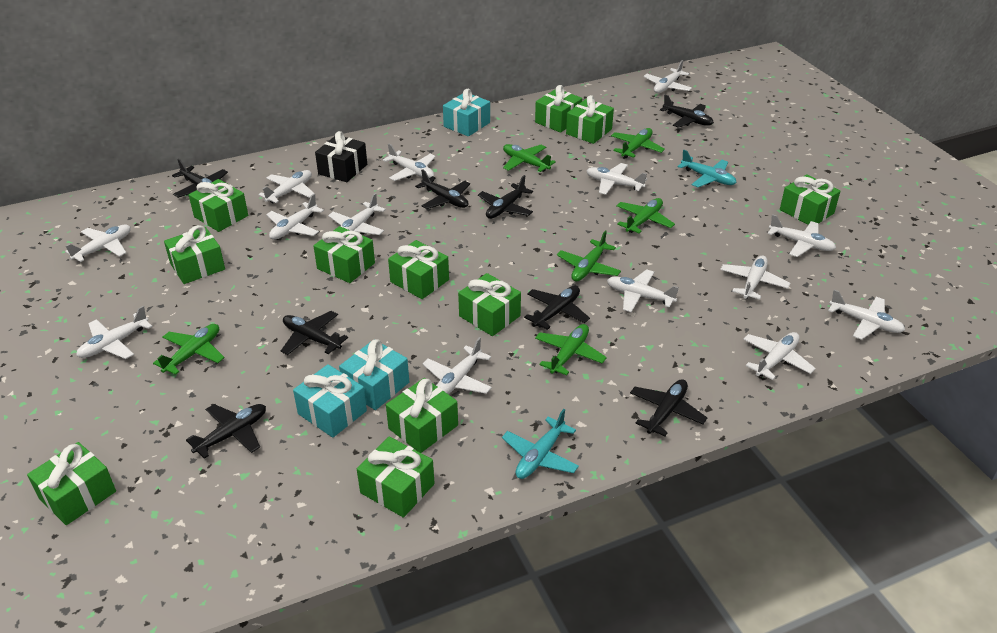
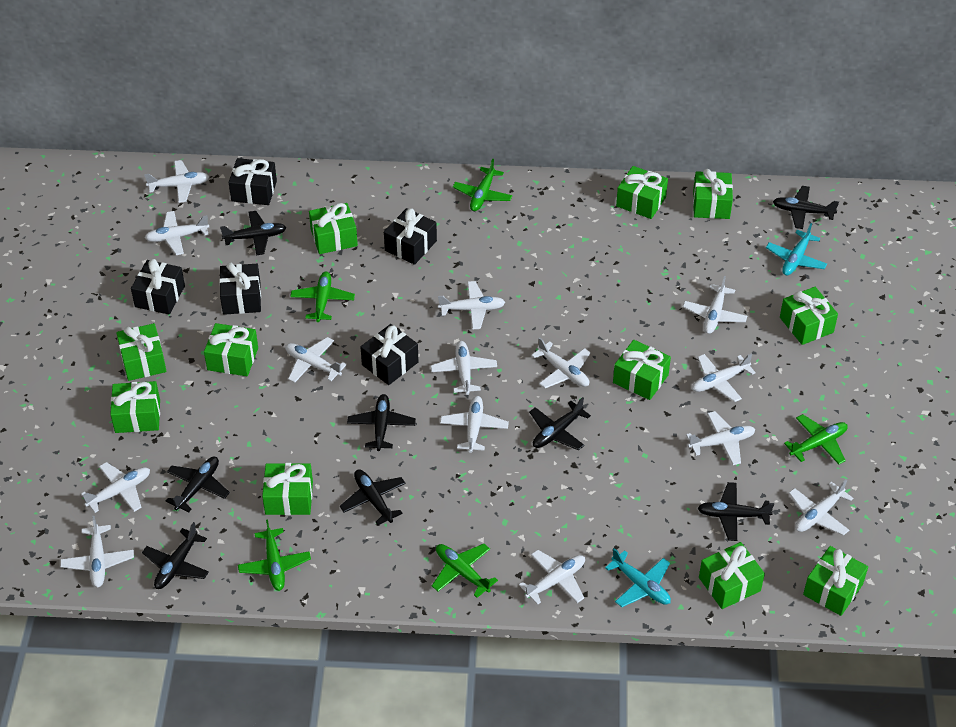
black gift: [315,131,367,182] = 1 -> [131,259,185,315] [219,262,261,315] [229,158,277,205] [361,324,419,385] [384,208,437,265] = 5
green plane: [153,324,224,375] [503,144,556,172] [535,324,607,375] [557,230,621,282] [611,128,665,158] [616,198,675,234] = 6 -> [238,519,311,591] [290,272,355,322] [432,544,498,598] [453,159,512,211] [784,414,848,464] = 5
turquoise gift: [293,364,367,438] [339,339,409,410] [443,89,490,136] = 3 -> none = 0

